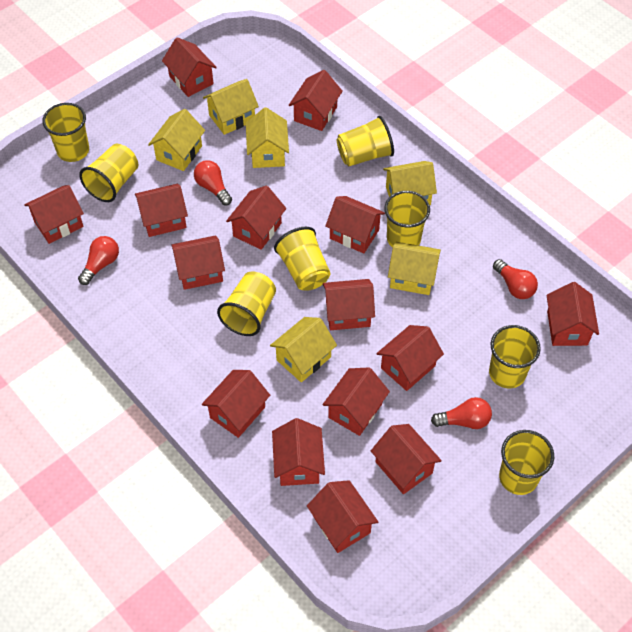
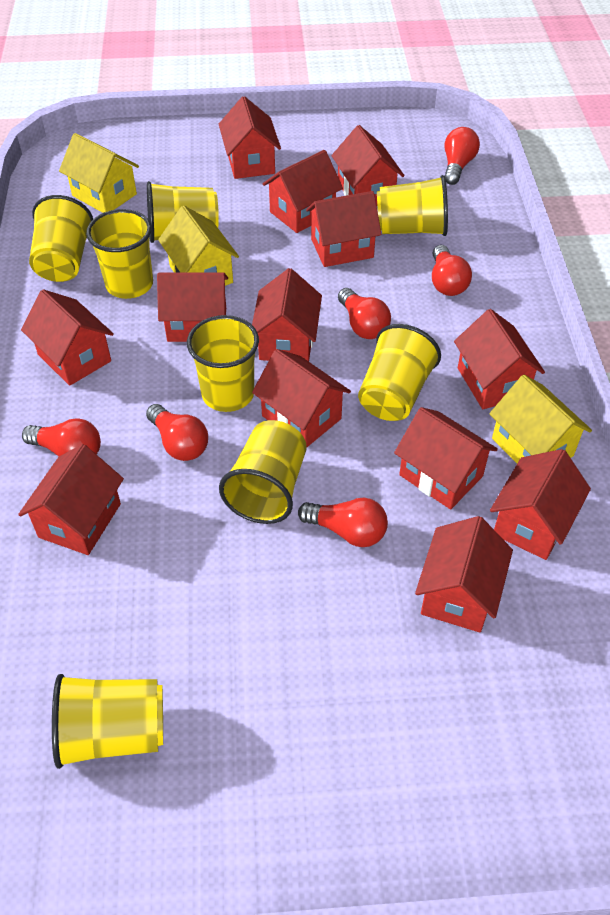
red house: [24,185,84,244] [135,184,188,237] [162,37,217,97] [171,235,225,290] [202,370,270,438] [226,186,286,250] [272,418,325,486] [289,70,343,131] [307,480,378,553] [323,279,375,330] [323,368,390,436] [325,196,385,253] [371,424,442,494] [376,325,444,391] [546,282,599,346] = 15 -> [18,444,124,555] [21,289,114,386] [157,272,228,342] [219,96,281,179] [252,268,322,361] [252,349,351,447] [263,150,343,233] [306,191,381,267] [332,125,405,206] [394,407,498,510] [415,516,513,632] [454,309,545,409] [490,449,591,560] = 13
red light bulb: [78,236,119,285] [194,160,232,205] [431,397,492,429] [493,259,538,299] = 4 -> [22,418,101,457] [146,404,208,461] [298,498,388,547] [338,288,391,339] [432,245,472,296] [445,127,480,185] = 6
yellow house: [148,109,205,171] [203,79,259,135] [246,107,289,168] [270,317,337,382] [383,161,437,205] [388,242,441,295] = 6 -> [59,133,139,213] [158,206,239,286] [489,375,592,463] = 3

